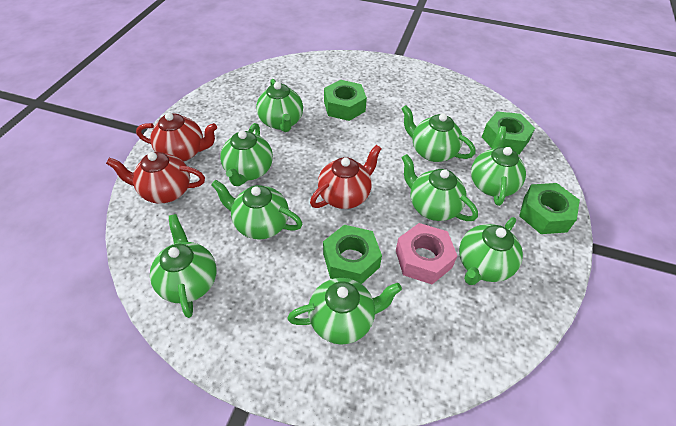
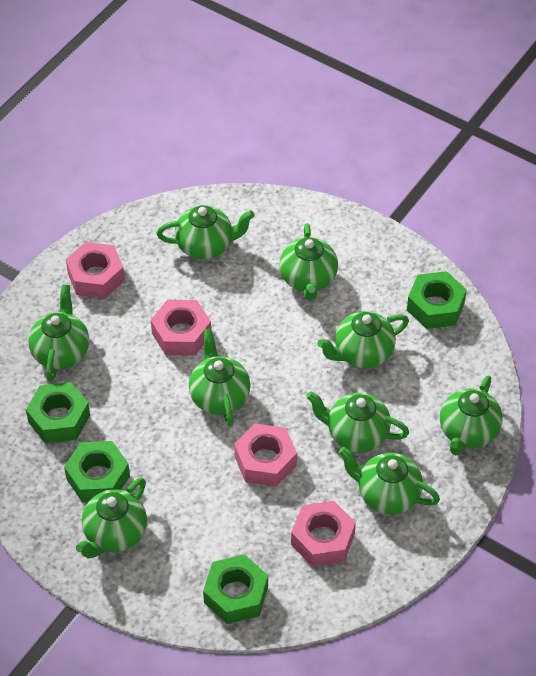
pink nut: [396,223,457,284] = 1 -> [66,242,125,299] [151,300,211,356] [234,423,297,487] [291,501,356,567] = 4
red teapot: [106,152,205,204] [136,112,217,162] [310,145,382,209] = 3 -> none = 0

